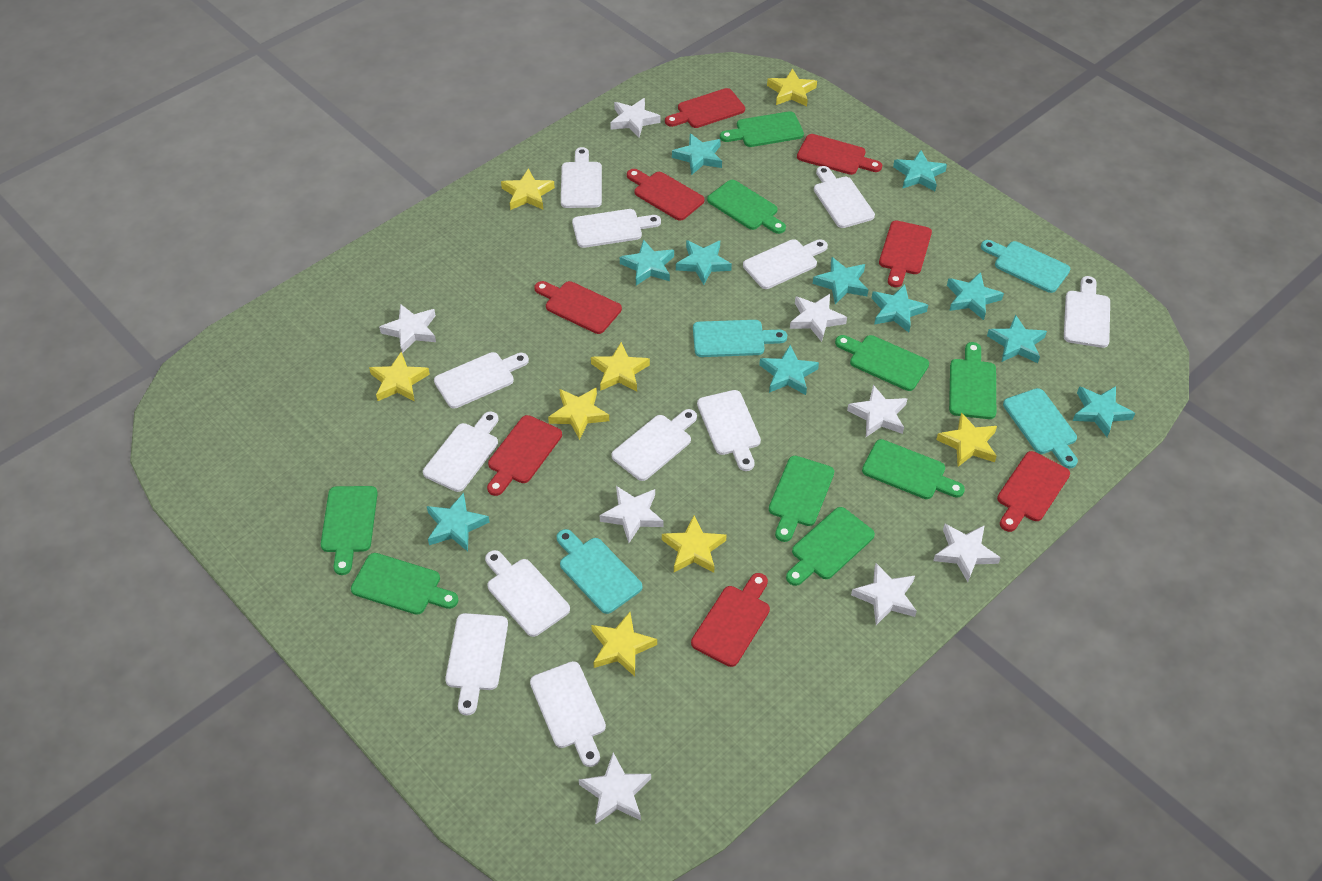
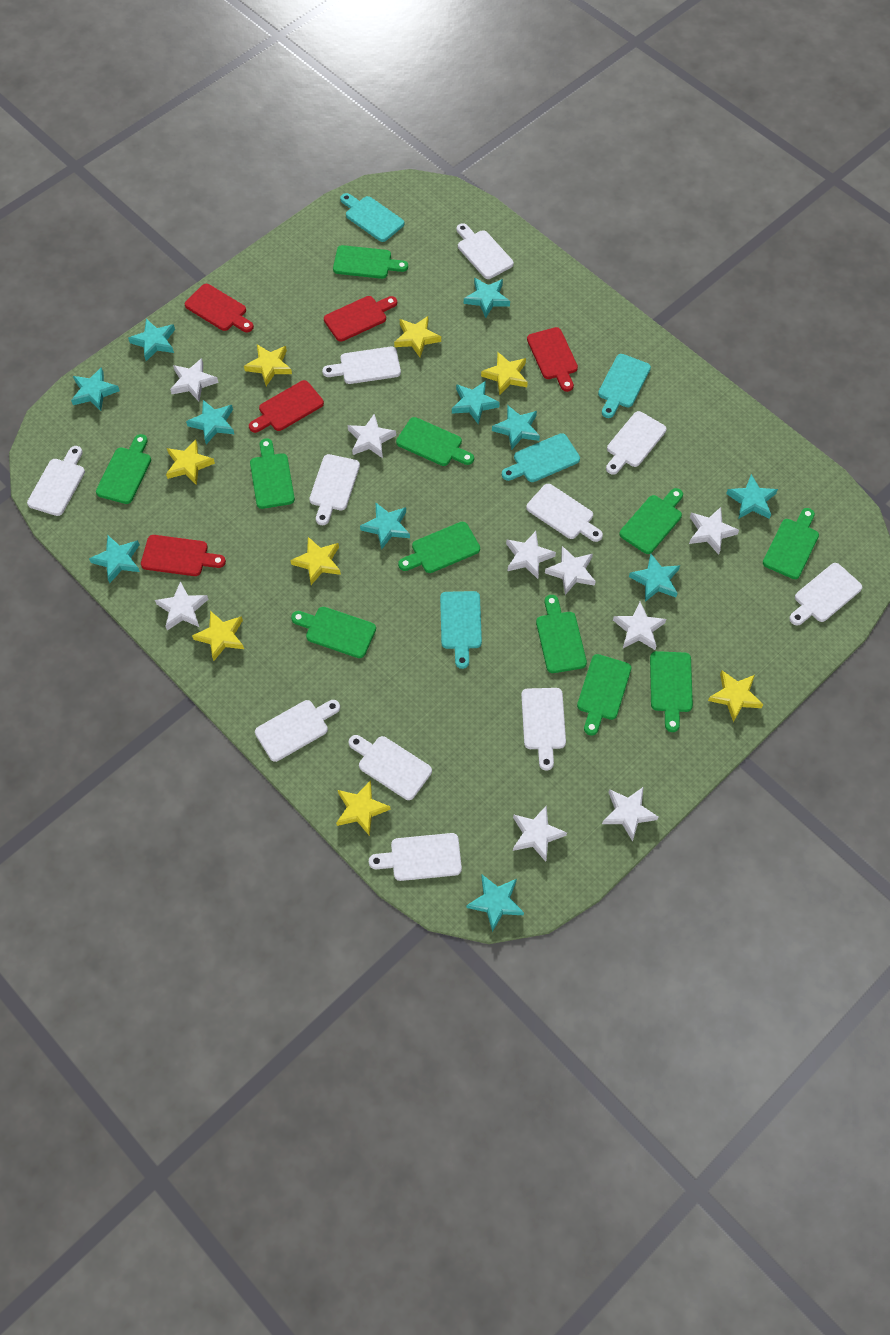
green cutting board: [321,486,378,575] [351,553,458,615] [707,180,786,234] [720,111,804,147] [769,456,834,542] [786,507,875,586] [835,335,929,391] [862,439,965,499] [949,342,996,419] = 9 -> [96,434,151,504] [250,438,295,509] [291,607,376,658] [333,245,408,279] [396,417,474,466] [398,522,480,573] [536,595,587,673] [577,654,631,736] [619,488,683,554] [650,651,693,732] [763,508,819,579] = 11
red cutting board: [487,415,562,496] [535,281,622,334] [627,169,705,221] [665,88,745,128] [691,573,770,667] [797,134,882,175] [879,221,932,287] [997,451,1070,532] = 8 -> [141,535,226,576] [185,284,254,332] [249,380,324,433] [324,296,397,342] [527,327,578,392] = 5
white cutting board: [423,411,498,492] [434,352,529,409] [445,613,508,716] [485,550,570,637] [530,661,606,767] [561,147,602,208] [572,209,661,248] [611,409,697,481] [697,390,761,471] [743,239,828,289] [814,166,875,228] [1064,276,1110,348] = 12 -> [27,446,85,516] [255,700,340,762] [309,454,360,525] [322,347,401,384] [349,735,432,800] [369,833,462,881] [457,223,514,279] [521,688,566,771] [526,484,603,542] [606,411,667,475] [789,563,862,626] = 11
white star: [379,304,436,353] [579,753,651,825] [600,486,663,543] [610,98,660,137] [790,294,847,342] [847,385,908,437] [851,563,917,625] [933,524,1001,582] = 8 -> [155,581,208,630] [170,358,219,401] [348,414,396,458] [506,531,556,579] [513,805,567,862] [545,546,596,595] [602,787,659,841] [613,602,666,650] [689,507,739,555] = 9

